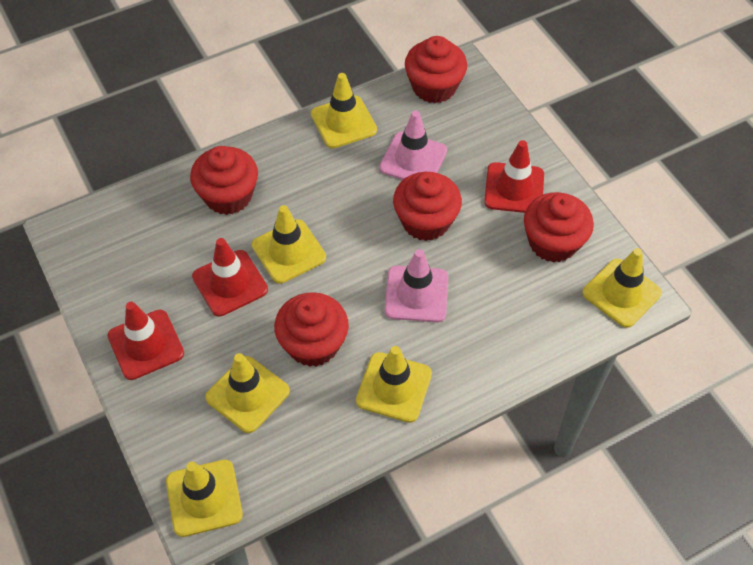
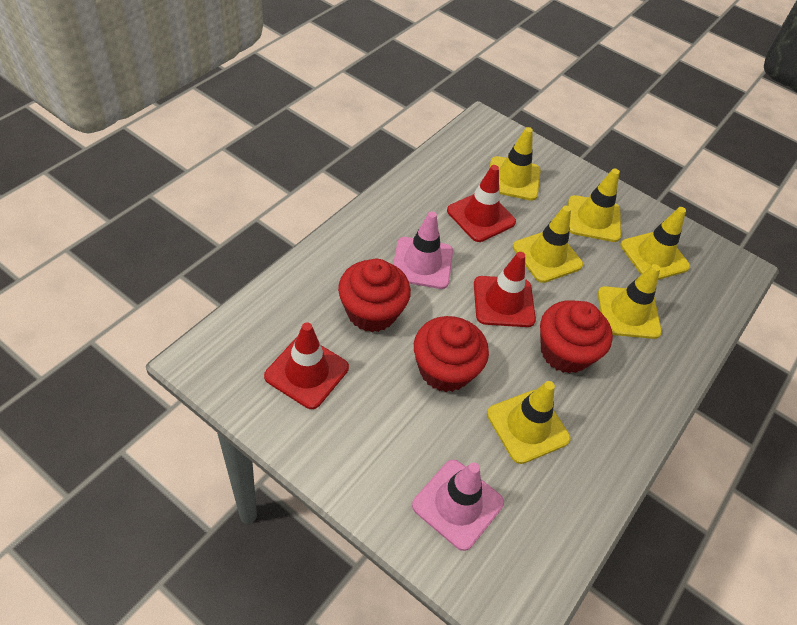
red cupcake: [190,146,258,215] [274,292,349,367] [393,172,462,241] [405,36,467,103] [524,192,594,263] = 5 -> [338,259,411,332] [414,316,489,392] [540,300,613,374] = 3

